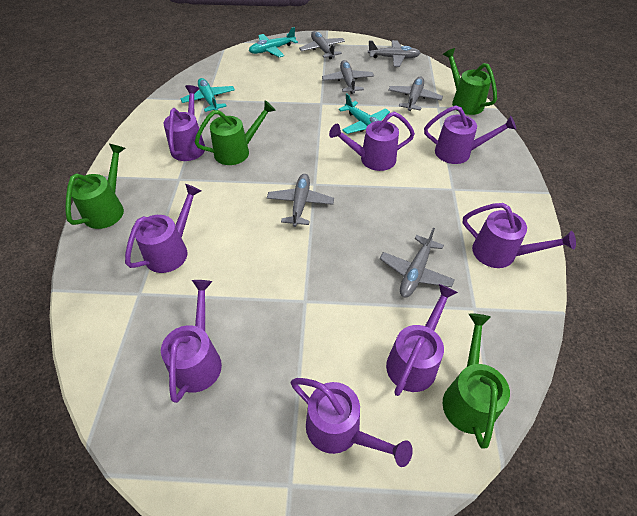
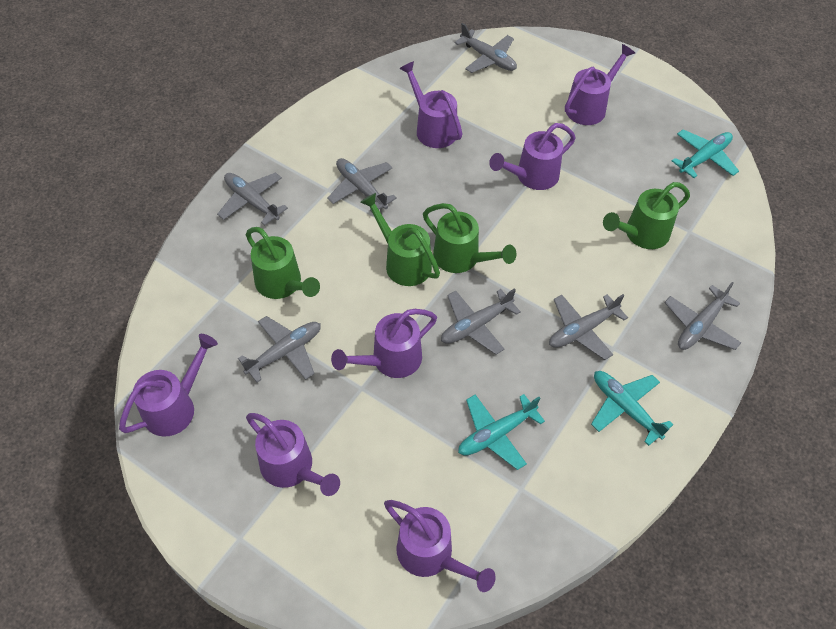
grey plane: [267,174,334,227] [299,31,345,59] [322,60,374,94] [368,40,421,67] [380,228,455,298] [388,77,443,111] = 6 -> [217,172,288,226] [238,316,321,383] [327,158,397,212] [441,288,521,355] [455,23,517,73] [549,294,628,360] [664,282,741,350] = 7
purple watering can: [125,184,201,273] [161,280,222,403] [164,85,205,161] [291,378,413,467] [329,112,415,171] [386,284,458,396] [424,105,516,164] [463,203,576,268] = 8 -> [119,334,218,437] [246,413,340,496] [331,309,437,378] [384,500,496,592] [399,61,463,148] [489,123,576,190] [565,44,635,125] = 7

